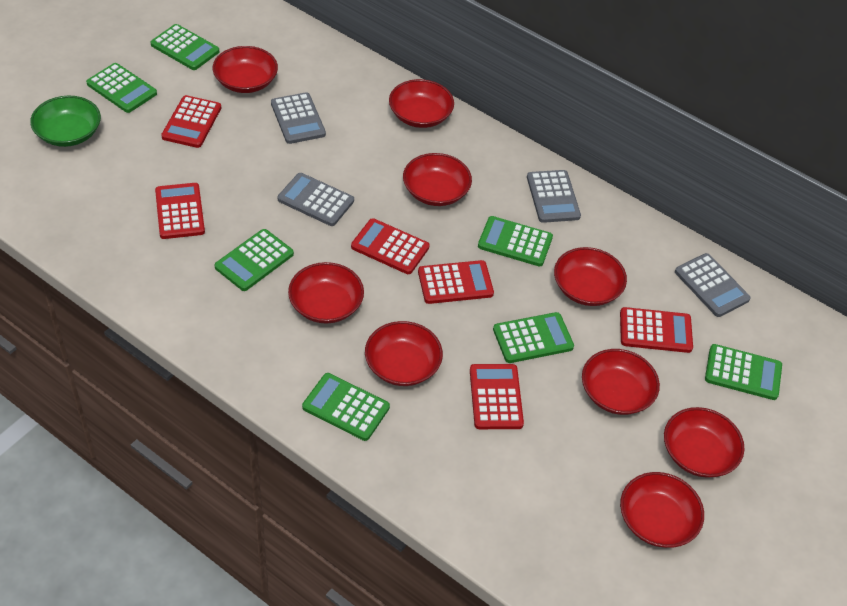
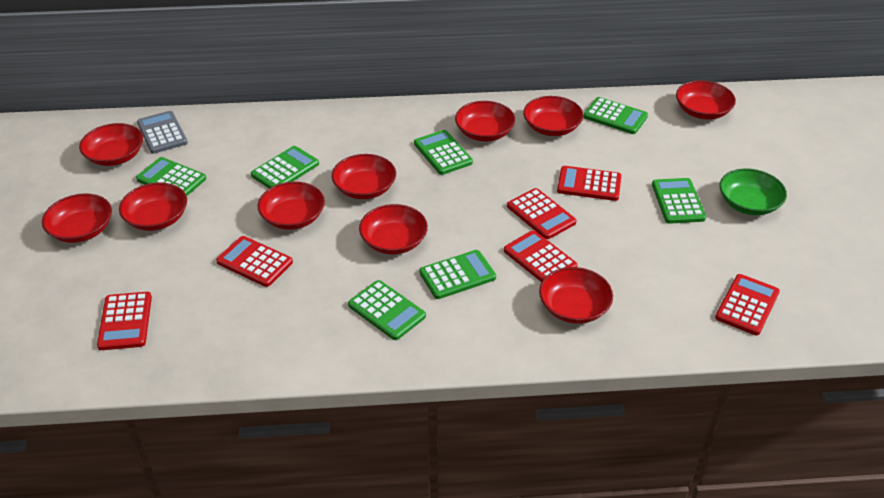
grey calculator: [271,92,326,144] [278,173,354,226] [527,170,581,223] [675,253,751,317] = 4 -> [137,111,188,154] = 1
red bowl: [212,46,278,93] [288,262,364,324] [365,321,443,386] [389,79,454,128] [403,153,472,206] [554,247,627,306] [582,349,660,415] [620,472,704,548] [664,407,745,478] = 9 -> [42,193,112,243] [79,123,143,166] [119,182,187,231] [258,182,325,230] [332,154,396,199] [359,204,428,255] [455,101,515,142] [523,96,583,136] [539,267,613,324] [676,80,736,120] = 10

